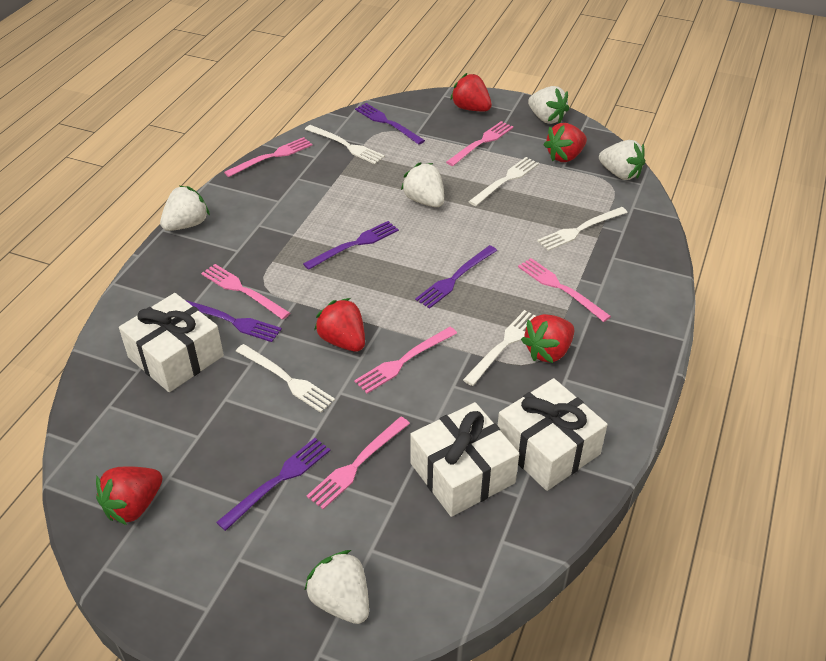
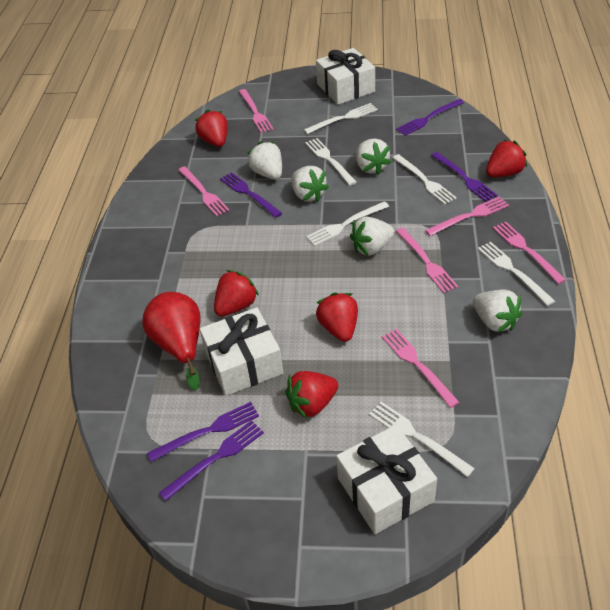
red pear: none = 0 -> [142,292,201,391] = 1
white fork: [236,344,335,413] [305,125,385,164] [463,310,536,386] [468,157,539,206] [537,207,628,251] = 5 -> [304,103,378,134] [305,138,357,186] [306,201,389,246] [369,402,475,477] [393,154,457,205] [478,242,555,306] = 6

